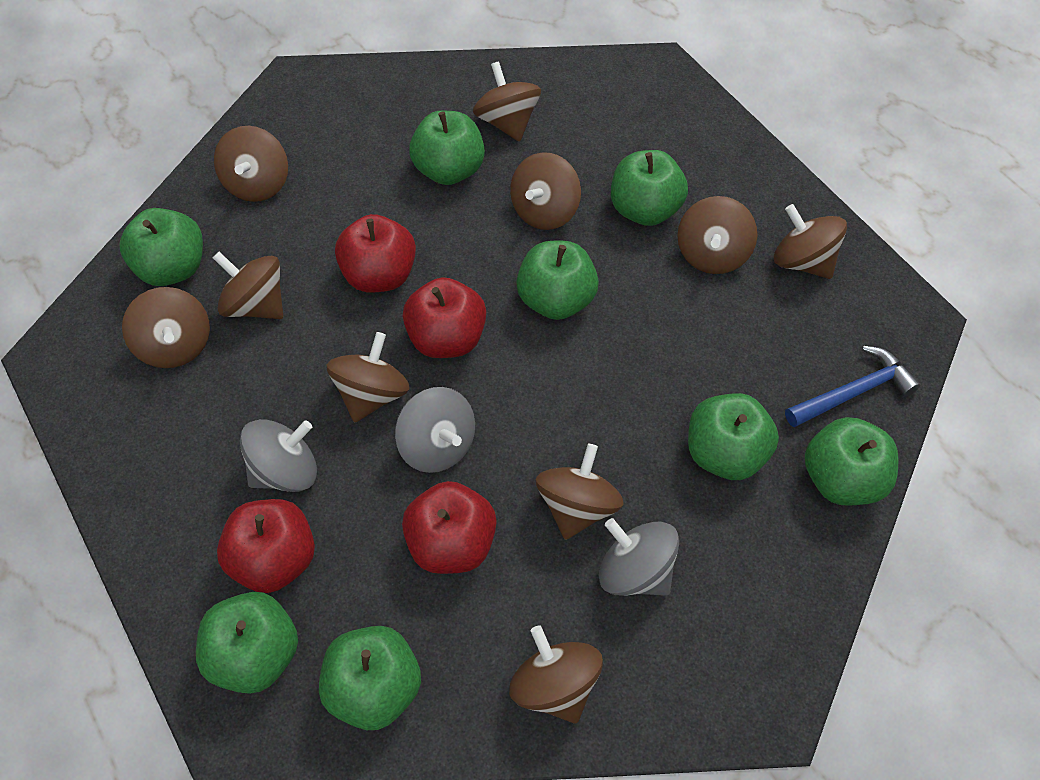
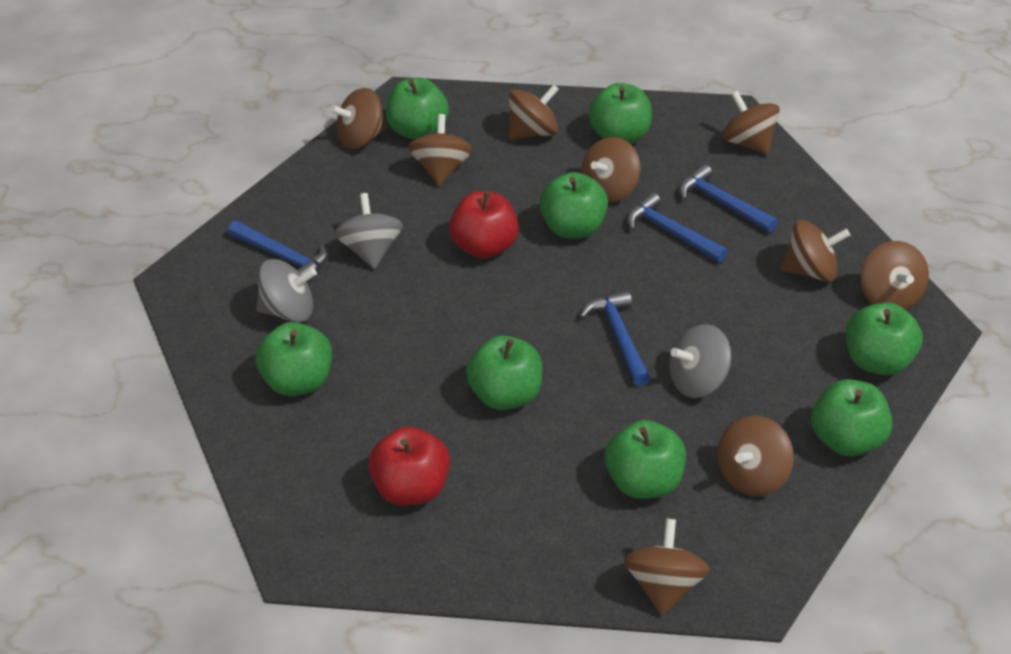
blue hammer: [785,346,921,427] = 1 -> [228,221,328,282] [580,291,650,386] [627,192,728,263] [679,164,778,233] = 4
brown spinning top: [122,287,210,368] [213,252,283,319] [214,126,288,202] [327,332,410,422] [473,61,541,142] [509,625,603,724] [510,152,581,230] [536,444,623,540] [677,196,757,274] [774,204,847,279] = 10 -> [330,88,386,149] [408,114,473,186] [509,84,559,140] [581,137,640,203] [624,519,710,615] [717,415,794,496] [722,91,780,155] [781,220,850,282] [860,241,929,310] = 9
red apple: [217,499,315,593] [335,214,416,293] [402,481,497,574] [403,277,486,358] = 4 -> [368,426,450,506] [449,191,519,259] = 2

